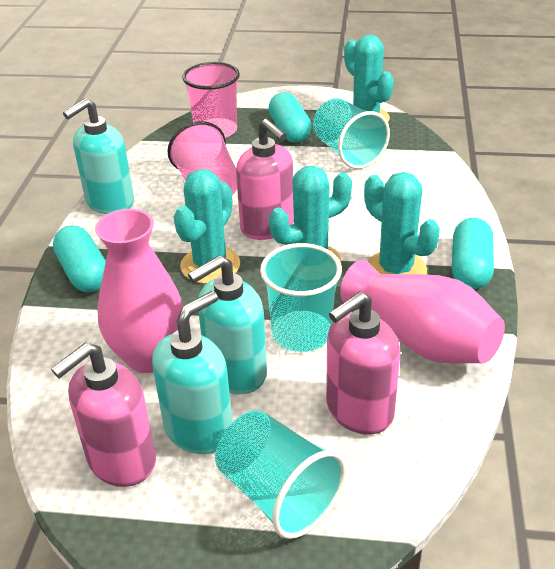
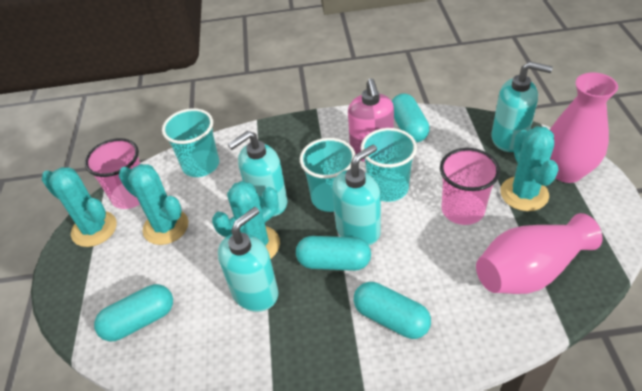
pink soap dispenser: [51,342,156,487] [236,119,294,240] [326,291,400,435] = 3 -> [348,78,394,161] = 1
turquoise capsule: [53,225,106,292] [269,92,312,143] [452,218,494,289] = 3 -> [94,284,173,341] [296,236,371,271] [354,282,431,339] [392,93,430,142] = 4
turquoise soap dispenser: [63,98,134,214] [152,291,232,454] [188,255,267,394] = 3 -> [218,207,278,312] [228,131,288,217] [332,145,381,245] [491,61,553,152] = 4

